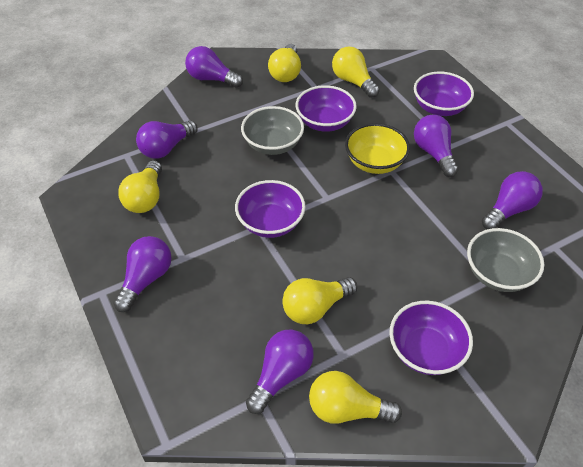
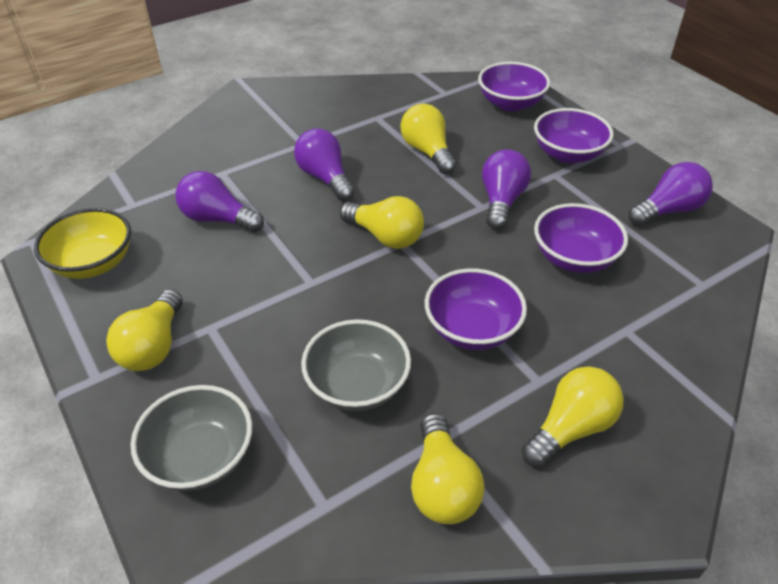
purple light bulb: [113,236,172,312] [136,120,198,159] [185,46,243,88] [246,329,314,414] [414,115,459,177] [482,171,543,229] = 6 -> [175,171,264,233] [294,128,355,201] [482,149,531,230] [629,162,713,226] = 4

